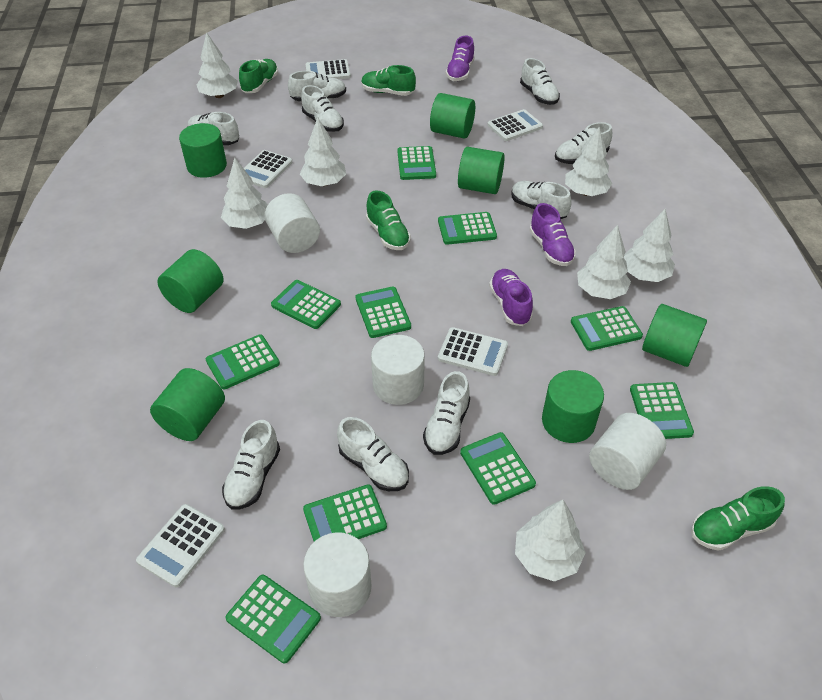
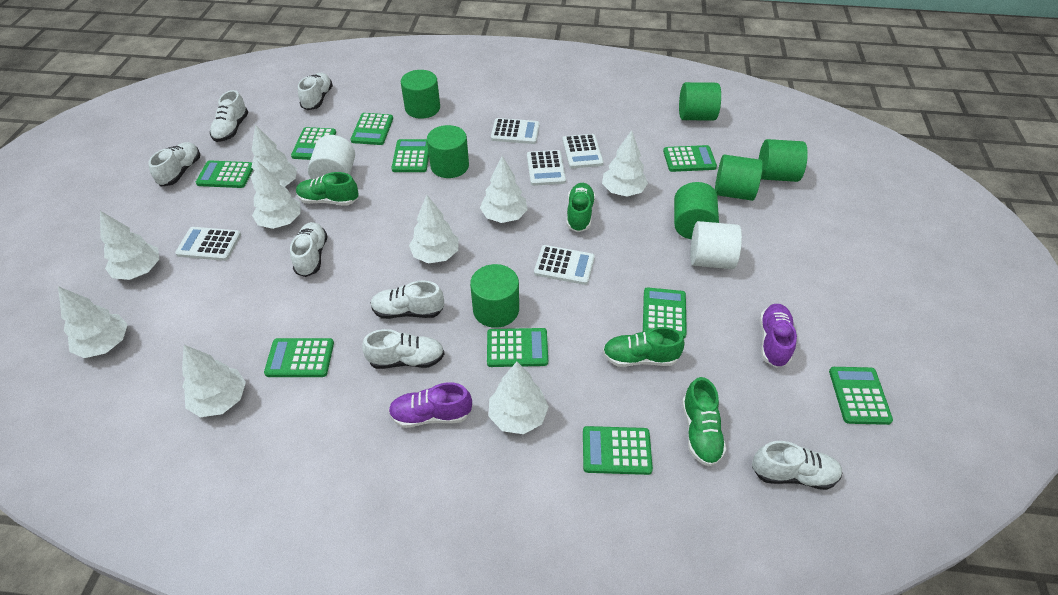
purple shoe: [445,36,475,81] [489,269,533,326] [529,203,576,266] = 3 -> [388,382,472,428] [760,304,797,368] = 2
white cylinder: [264,193,320,253] [303,532,371,617] [371,335,425,405] [589,413,666,490] = 4 -> [308,135,355,179] [690,221,742,269] = 2
white shoe: [188,112,239,145] [222,420,280,510] [288,71,346,101] [301,85,344,132] [337,417,409,491] [423,371,470,455] [512,181,572,219] [520,58,560,105] [555,122,612,164] = 9 -> [148,142,200,187] [210,90,248,142] [290,222,328,277] [298,73,333,110] [362,329,444,369] [371,280,444,319] [752,441,842,490] = 7
white tree: [197,32,238,98] [221,158,268,229] [300,117,346,186] [515,500,586,582] [565,126,612,196] [577,225,631,299] [624,209,675,282] = 7 -> [58,286,128,358] [100,211,159,280] [182,345,246,417] [251,125,297,187] [252,161,301,229] [409,195,459,263] [480,156,527,223] [489,362,549,434] [602,130,648,196] = 9

